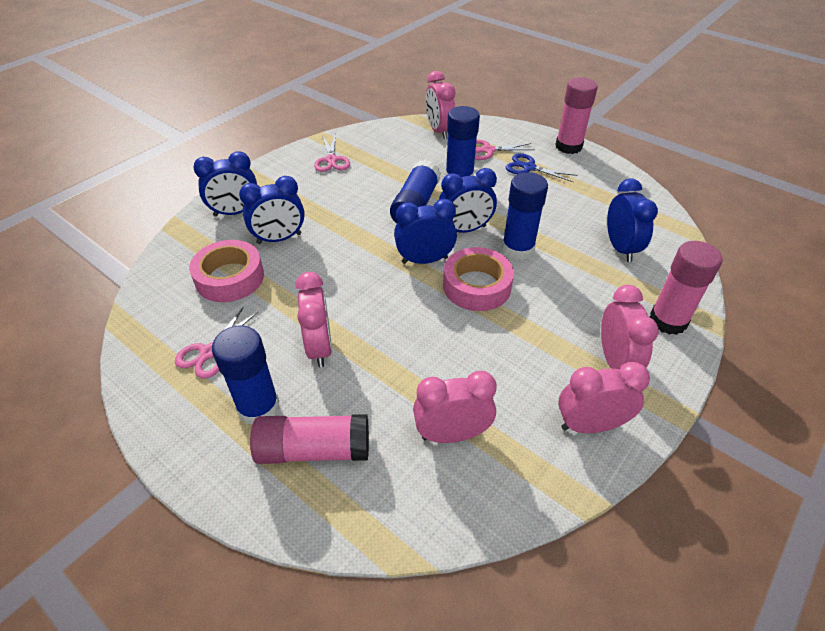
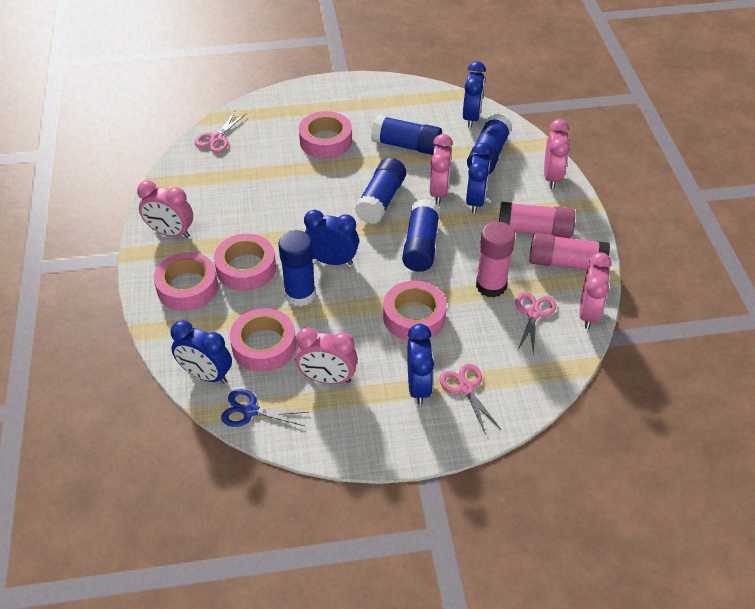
blue glue stick: [212,325,280,425] [390,160,441,223] [445,106,480,177] [502,172,548,260] = 4 -> [278,230,316,306] [355,158,406,224] [371,115,442,155] [402,199,440,272] [467,114,512,174] = 5
pink tape: [189,240,264,302] [443,247,514,311] = 2 -> [154,252,218,311] [214,234,276,291] [230,308,296,372] [299,111,352,159] [383,281,447,341] = 5

